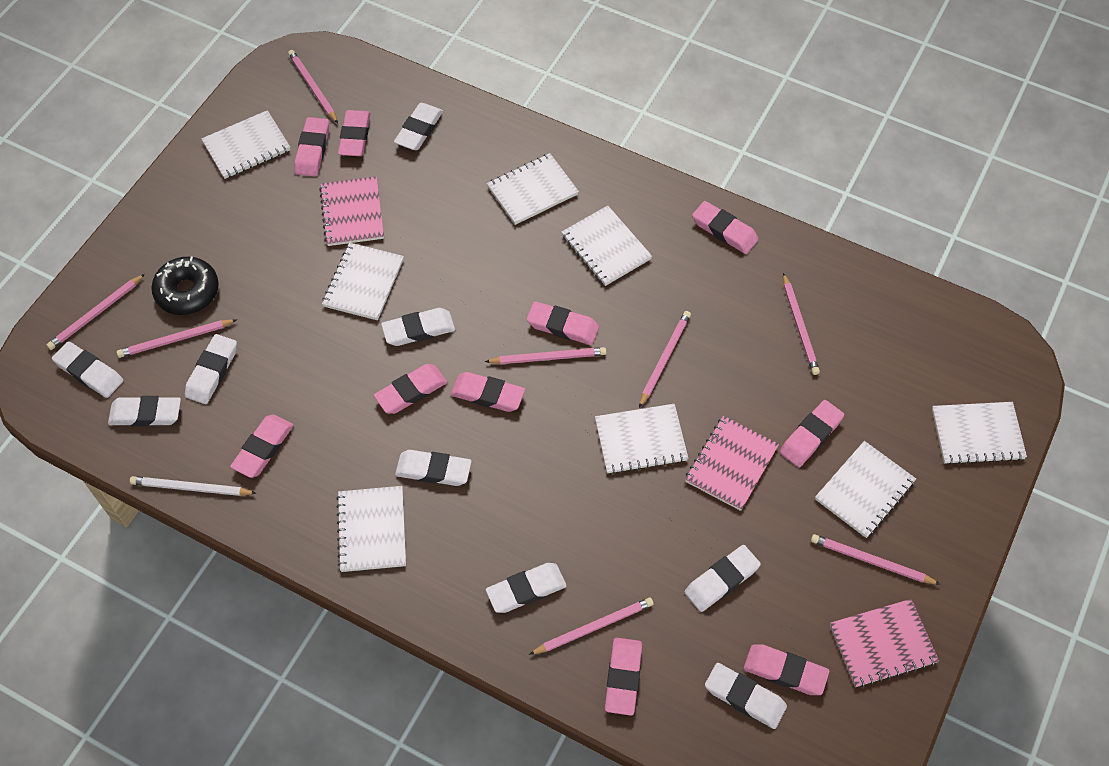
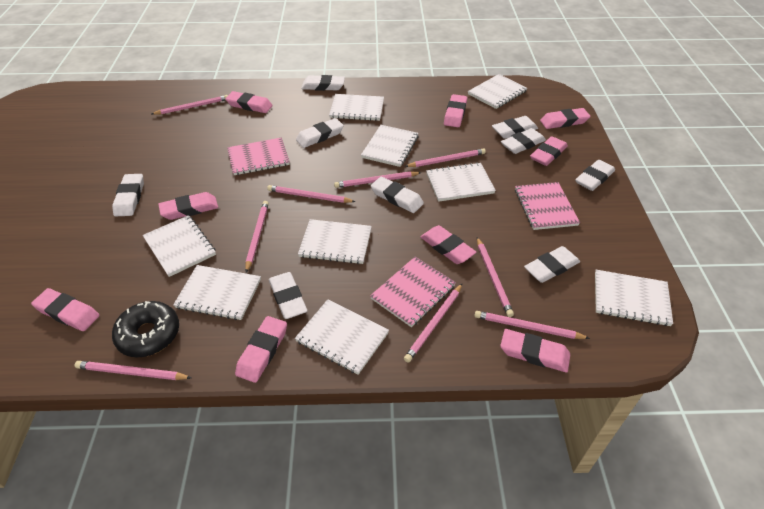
pink eraser: [230,414,294,478] [295,117,329,176] [338,110,371,156] [374,364,447,414] [451,372,525,412] [527,301,599,345] [605,638,642,716] [692,201,759,254] [744,644,829,695] [780,400,844,467] = 10 -> [31,288,99,331] [158,192,218,220] [225,91,273,113] [235,316,287,383] [420,225,476,264] [444,94,467,127] [500,329,570,372] [530,136,568,166] [540,108,590,129] = 9
pink pencil: [47,274,145,350] [117,319,236,358] [288,50,338,123] [485,347,606,364] [529,597,654,655] [639,311,691,408] [783,273,820,375] [811,534,941,585] = 8 -> [75,361,191,380] [152,95,228,115] [245,201,269,273] [267,185,356,203] [334,171,421,188] [404,284,462,362] [405,148,486,167] [474,311,590,339] [477,237,514,317] = 9
white notebook: [201,110,291,179] [322,243,404,320] [336,486,406,572] [487,153,579,225] [562,205,652,286] [595,404,688,474] [815,441,916,538] [932,402,1027,465] = 8 -> [143,215,216,277] [173,265,261,320] [295,299,389,375] [298,219,372,264] [329,94,384,121] [361,125,419,167] [426,162,496,202] [468,74,527,109] [595,270,673,326] = 9
white pencil: [130,476,256,496] = 1 -> none = 0

